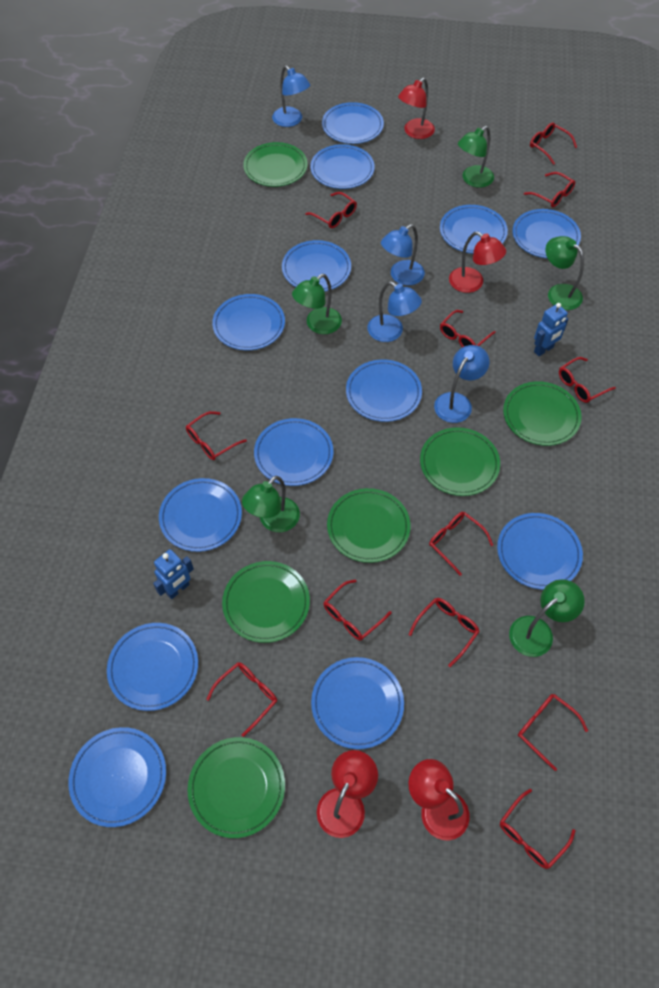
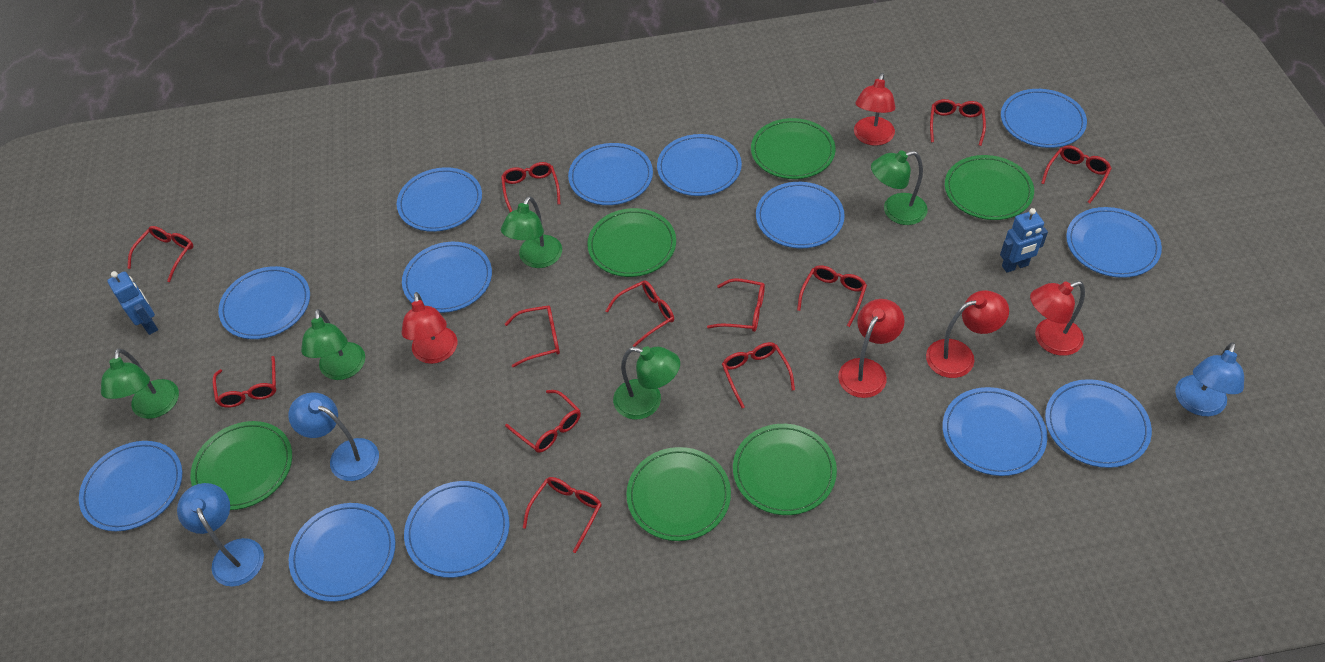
blue lamp: [272,66,310,127] [367,282,422,342] [381,224,425,285] [434,345,489,423] = 4 -> [177,483,264,587] [288,392,379,481] [1175,342,1244,416] = 3
red lamp: [317,750,378,838] [398,78,435,139] [409,759,470,841] [449,232,506,293] = 4 -> [401,292,457,364] [838,299,905,398] [854,73,896,146] [926,290,1009,378] [1030,281,1085,356] = 5

